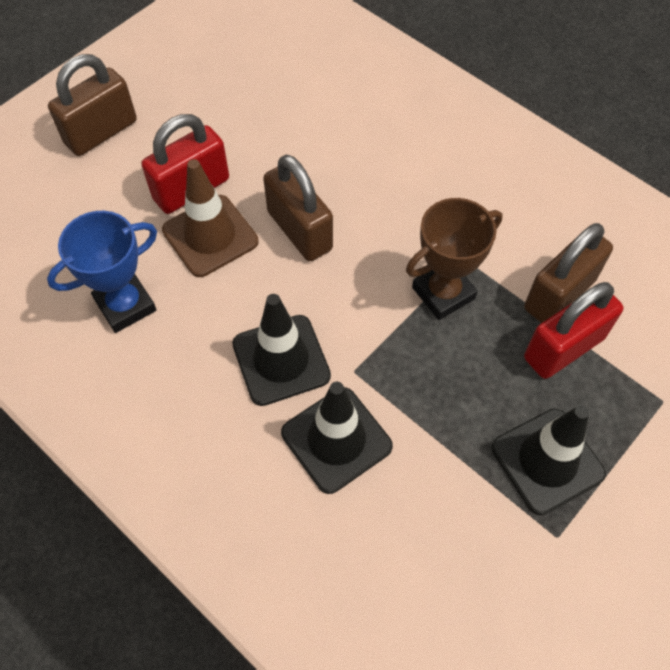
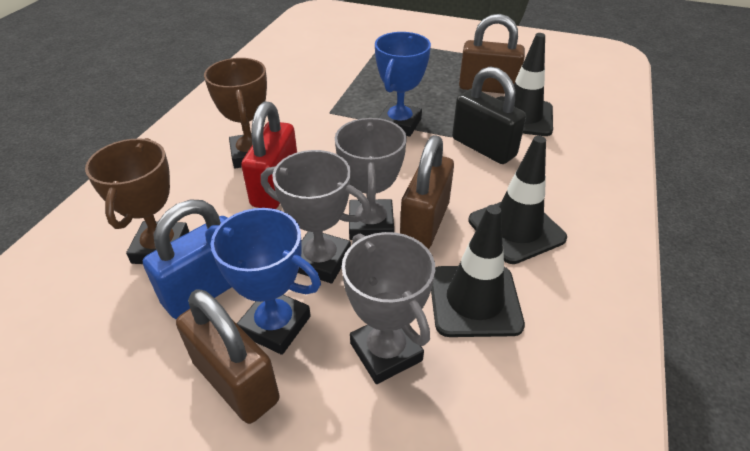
black padlock: none = 0 -> [452,66,526,164] = 1
blue padlock: none = 0 -> [143,200,231,319] = 1
blue trophy: [47,211,157,333] = 1 -> [205,208,321,355] [375,32,431,137] = 2
brown traffic cone: [162,159,258,277] = 1 -> none = 0
brown trophy: [406,198,502,320] = 1 -> [85,138,189,264] [204,58,267,169] = 2
grey trophy: none = 0 -> [261,150,371,283] [335,118,407,240] [342,232,435,384] = 3
red padlock: [141,114,229,214] [524,282,624,379] = 2 -> [241,101,297,209] = 1

